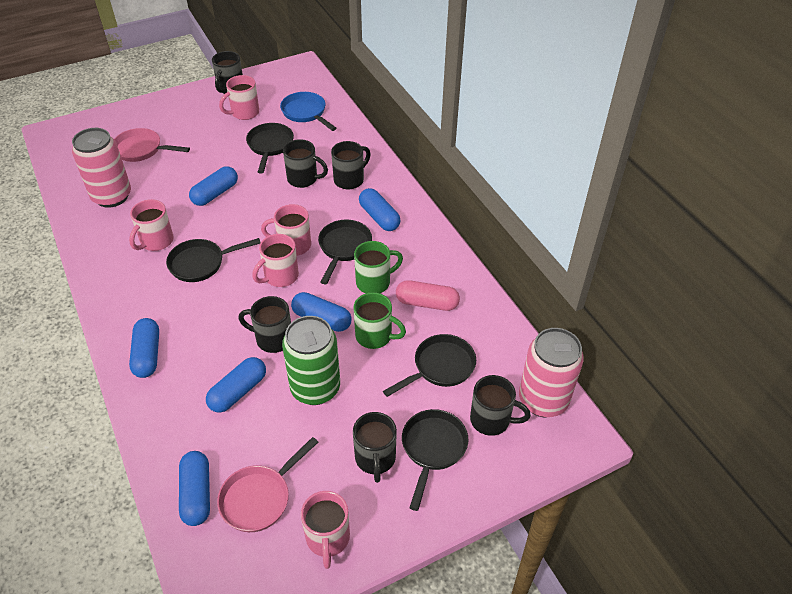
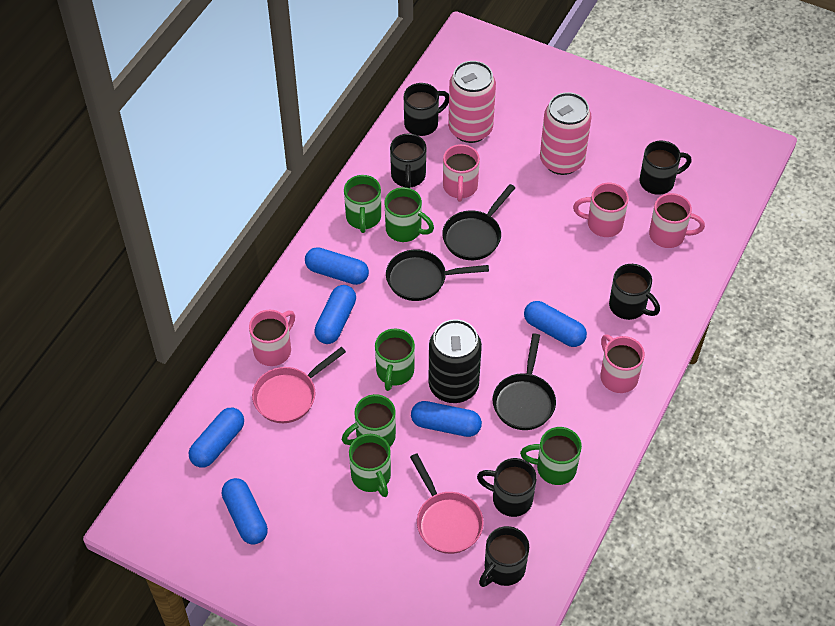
black can: none = 0 -> [428,319,482,403] = 1
black pan: [166,238,261,282] [246,123,294,174] [318,220,372,284] [383,334,476,397] [402,409,468,511] = 5 -> [386,249,489,301] [442,184,515,260] [493,333,556,430] = 3
blue pan: [280,92,337,131] = 1 -> none = 0
green can: [282,316,340,405] = 1 -> none = 0
green mug: [353,292,406,349] [354,241,403,293] = 2 -> [342,394,396,446] [344,175,381,233] [349,434,391,497] [375,328,415,391] [384,187,434,242] [520,427,582,485] = 6
pink capsule: [396,280,460,311] = 1 -> none = 0

